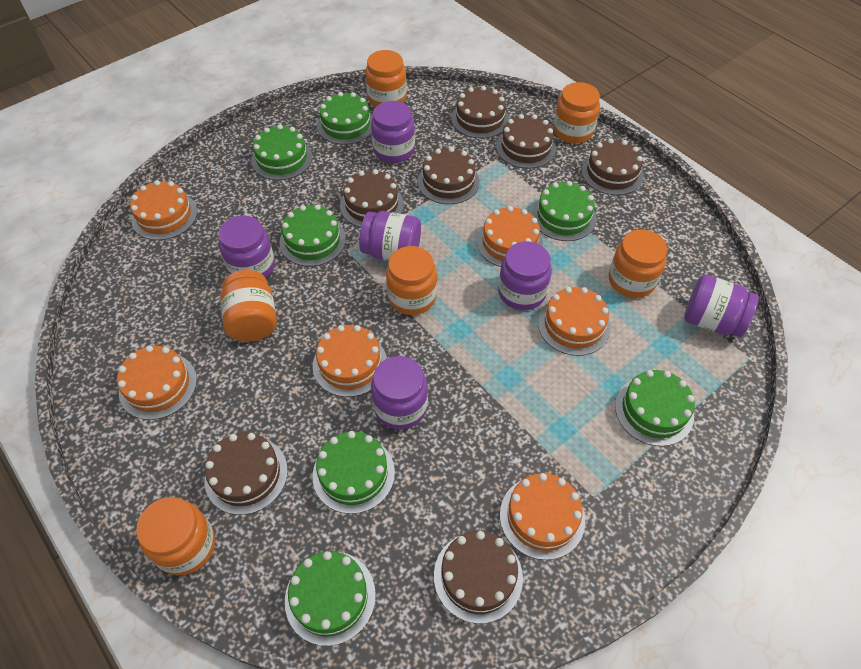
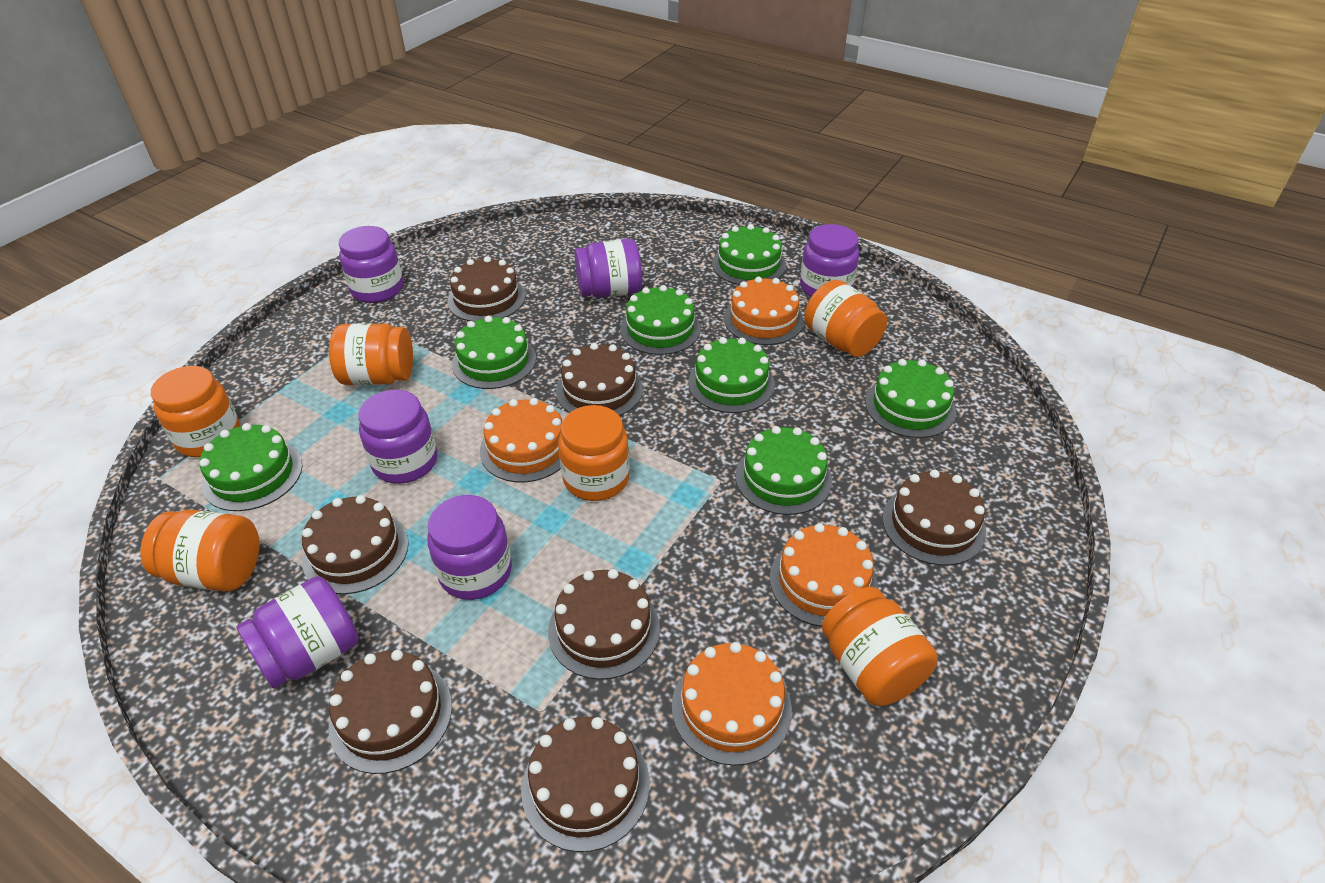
orange cake: [117,345,197,420] [130,180,197,240] [313,325,387,397] [477,206,543,267] [500,473,585,560] [538,287,610,356] = 6 -> [480,398,562,482] [672,642,792,766] [724,277,804,345] [770,523,878,627] = 4

